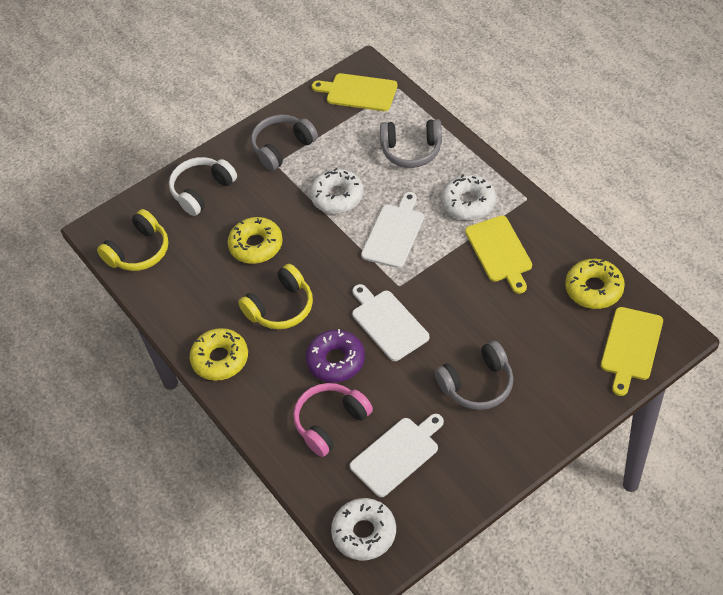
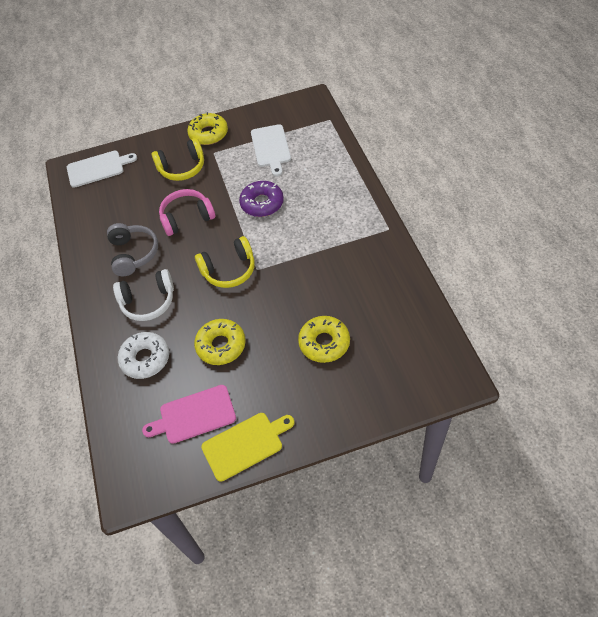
grey headphones: [251,114,318,171] [380,119,442,168] [435,341,513,410] = 3 -> [107,223,158,276] = 1
pink cutting board: none = 0 -> [142,385,236,444] = 1
white cutting board: [350,414,444,497] [352,284,429,361] [361,192,424,268] = 3 -> [67,151,137,188] [251,124,291,176] = 2
white donut: [310,168,364,214] [331,498,396,560] [441,174,496,220] = 3 -> [118,332,169,379] = 1
yellow cutting board: [312,73,398,111] [465,216,532,294] [601,307,663,396] = 3 -> [201,413,294,481] = 1

